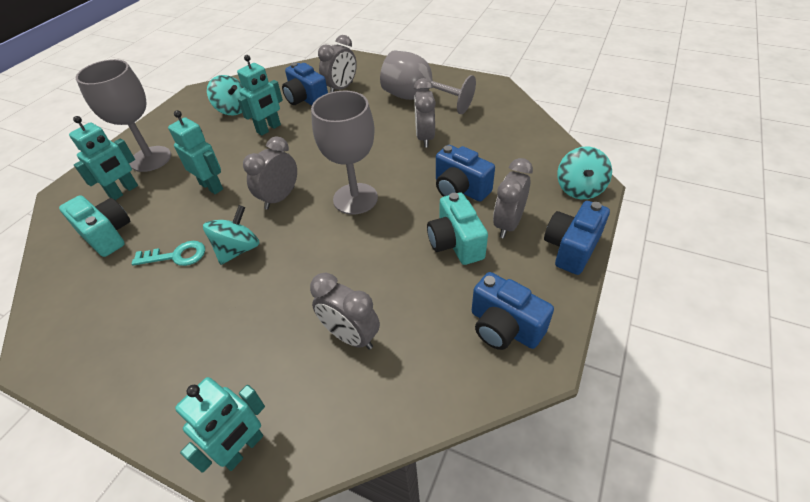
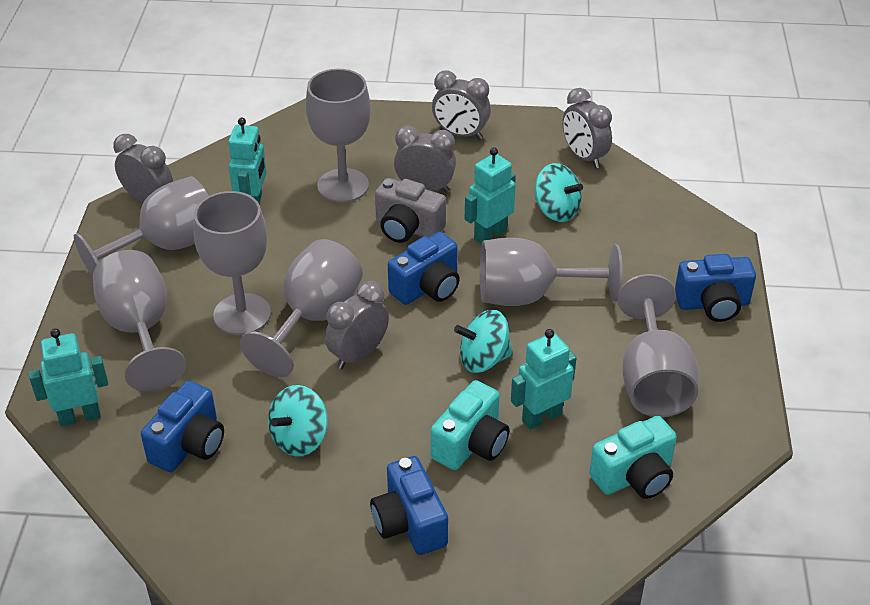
grey camera: none = 0 -> [375,178,446,243] = 1
grey goblet: [76,59,171,172] [311,91,378,215] [380,50,476,114] = 3 -> [74,176,209,277] [93,250,186,392] [193,191,271,335] [240,239,363,377] [306,69,371,203] [480,238,622,306] [617,274,698,417] = 7
turquoise key: [132,241,205,266] = 1 -> none = 0

